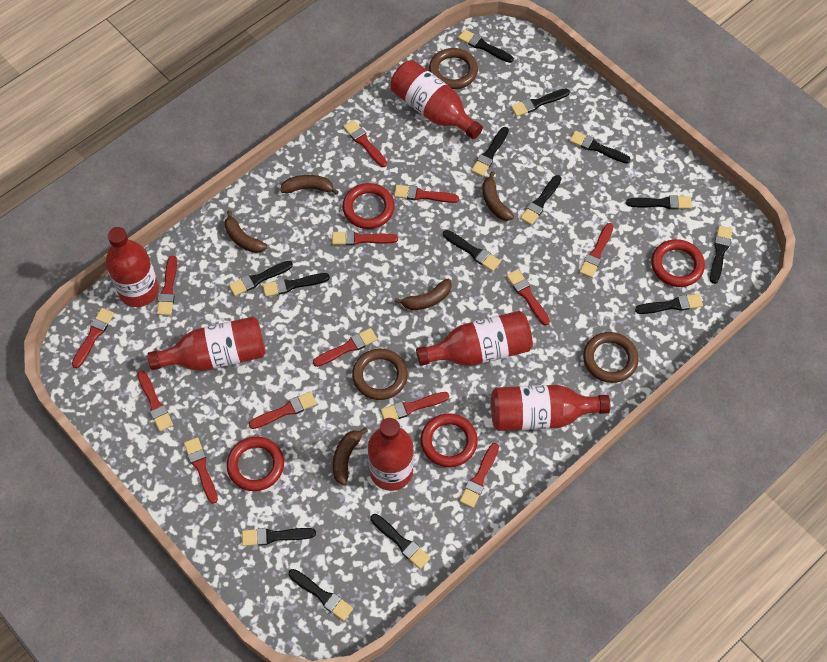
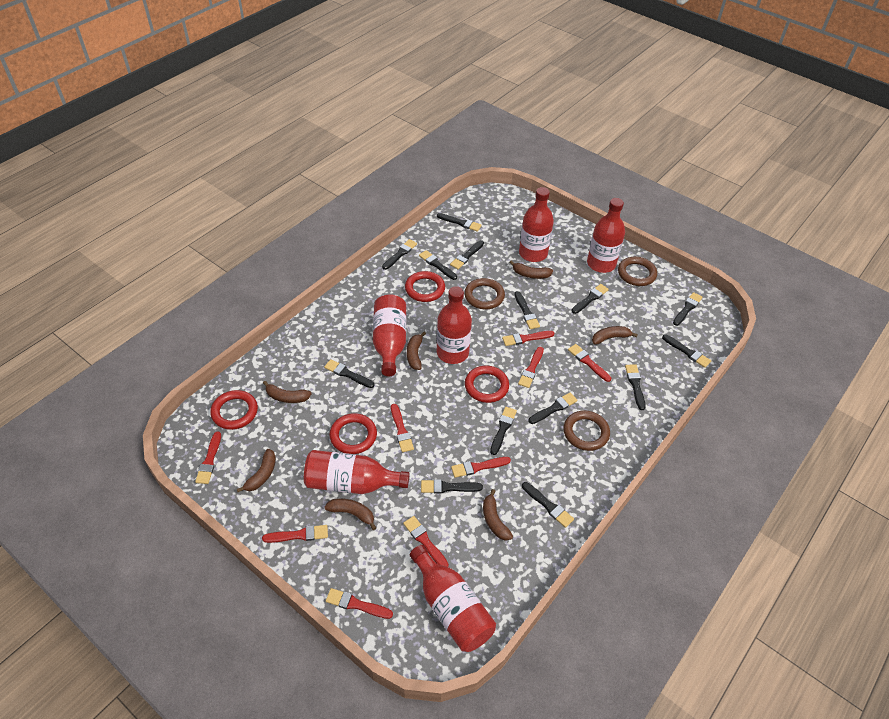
brown banana: [224,210,267,253] [280,175,339,195] [333,427,368,485] [394,279,452,310] [483,171,514,221] = 5 -> [237,449,276,492] [263,381,311,403] [324,498,376,530] [407,332,426,370] [483,489,513,541] [509,260,553,279] [592,326,638,345] = 7
red brush: [72,308,114,368] [137,370,173,431] [157,256,177,315] [184,437,218,504] [249,392,317,429] [313,328,377,367] [332,231,398,245] [343,120,387,167] [380,392,449,419] [394,185,459,203] [460,443,499,508] [506,269,550,326] [579,223,614,278] = 13 -> [195,431,221,484] [262,525,328,543] [326,588,393,619] [391,404,414,452] [403,516,449,567] [451,457,511,478] [502,331,554,346] [518,347,544,388] [568,344,611,382] = 9

